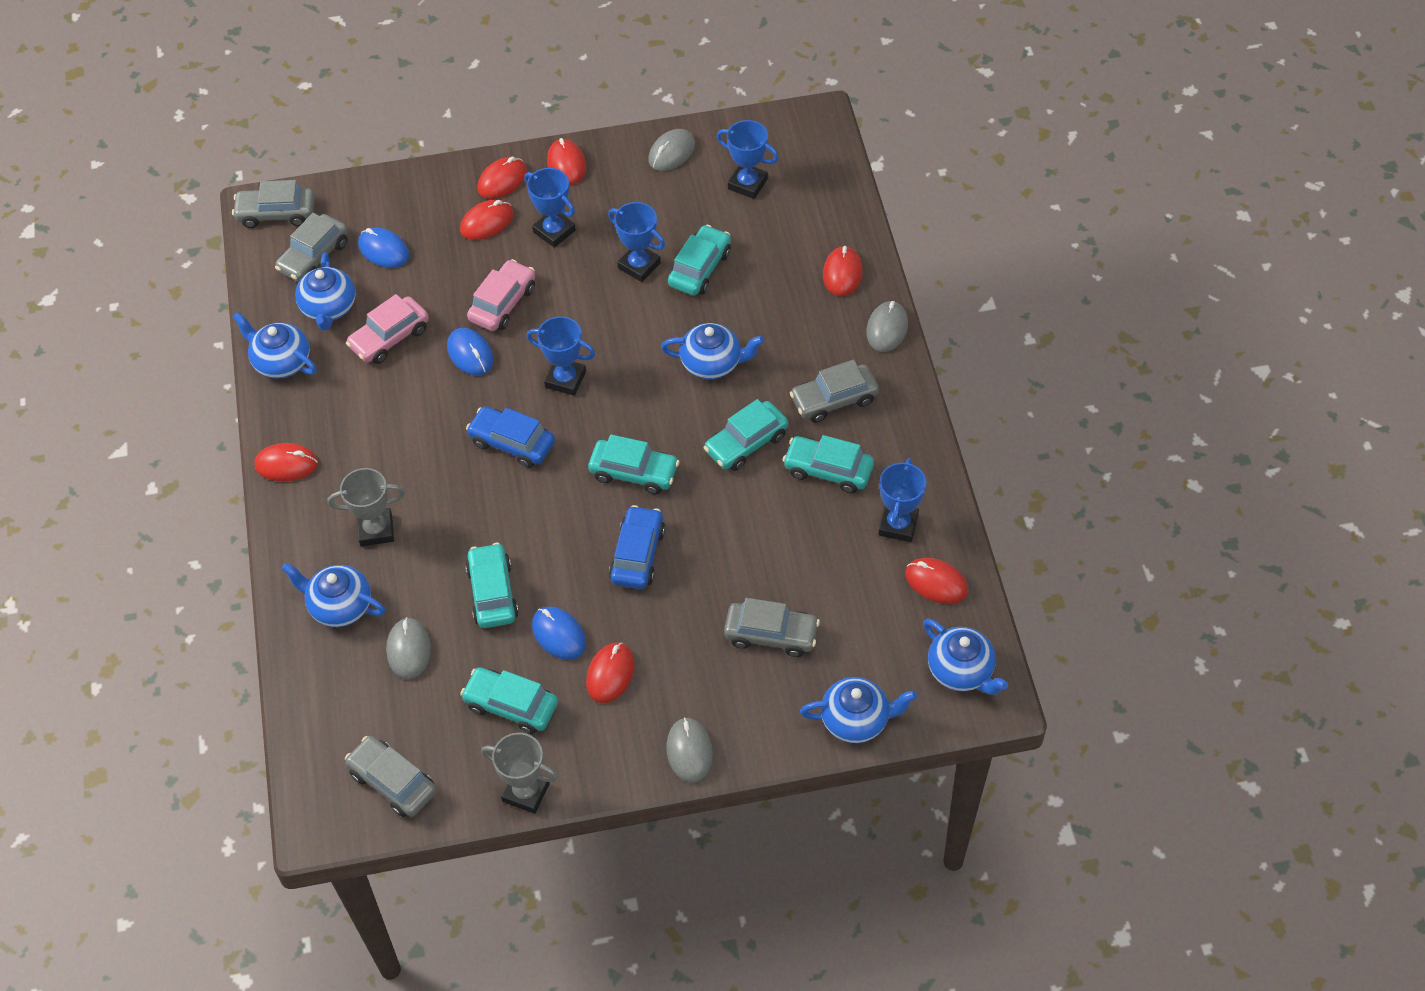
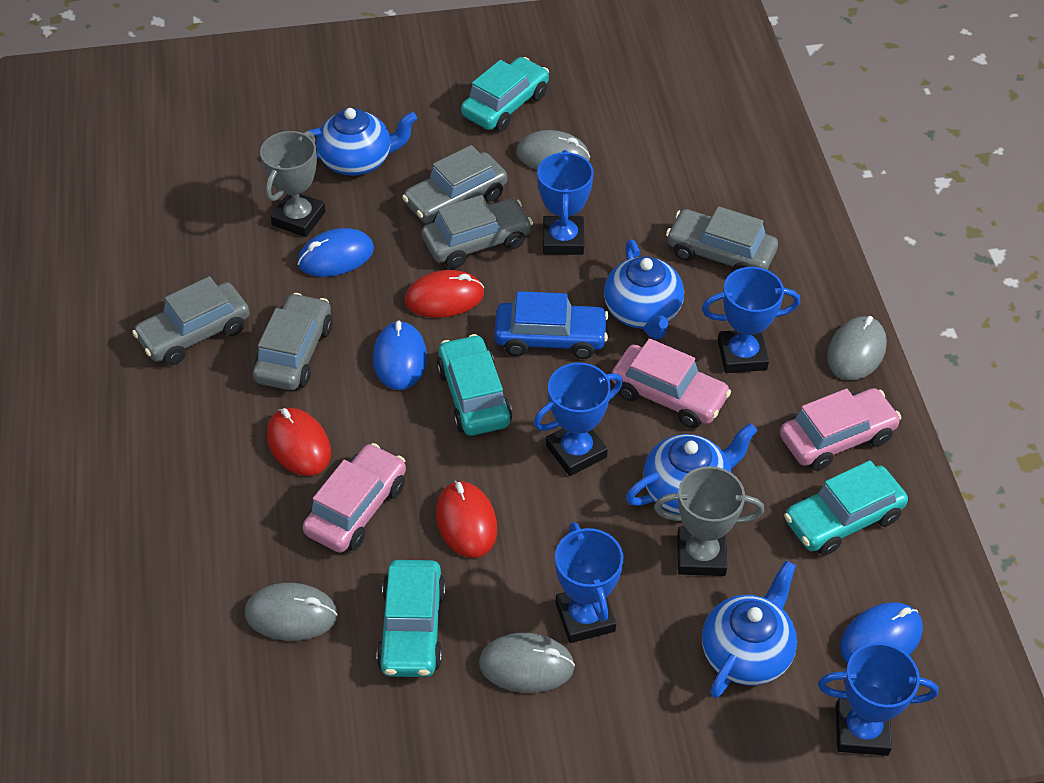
blue car: [466,406,555,468] [609,505,665,589] = 2 -> [494,291,609,359] = 1
blue teapot: [233,312,317,379] [281,563,385,627] [295,252,356,330] [661,323,764,379] [800,677,917,743] [923,619,1008,695] = 6 -> [308,108,417,176] [604,239,684,339] [626,423,757,514] [702,561,797,698] = 4
pink car: [346,294,429,364] [467,259,535,331] = 2 -> [303,443,406,553] [612,338,731,428] [780,388,901,471] = 3
red mouse: [254,443,318,482] [460,200,513,240] [477,157,527,199] [547,138,586,185] [586,642,635,703] [823,246,862,296] [905,558,968,604] = 7 -> [267,408,331,476] [405,270,484,318] [436,481,497,558] = 3
turquoise car: [460,667,558,734] [465,543,519,628] [588,434,680,494] [668,225,731,295] [704,399,788,471] [783,435,874,493] = 6 -> [376,560,446,677] [437,334,512,436] [461,57,549,132] [784,461,908,556] = 4

